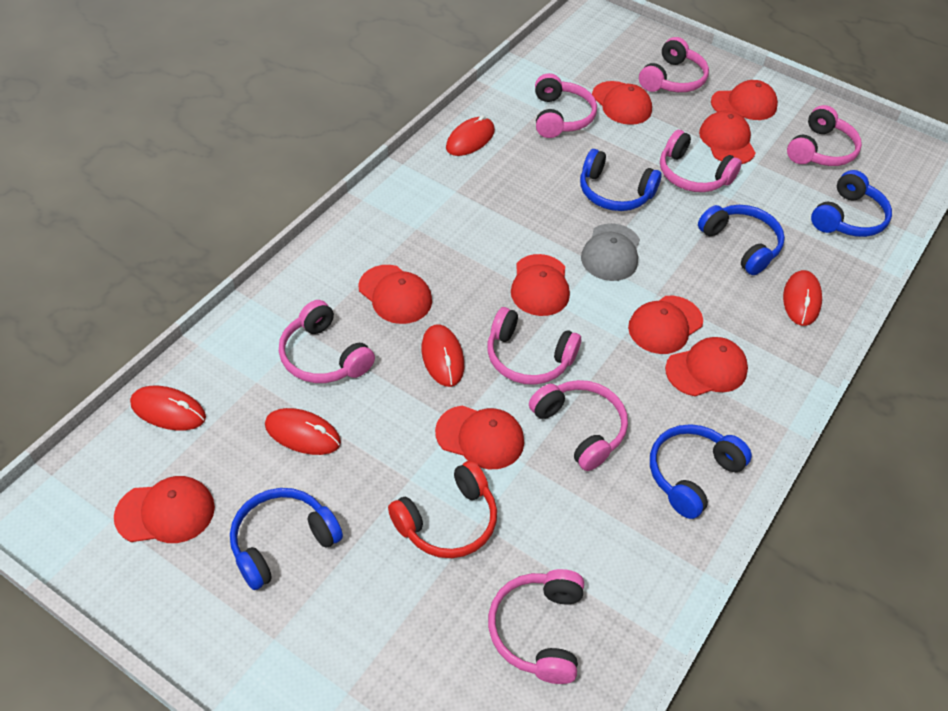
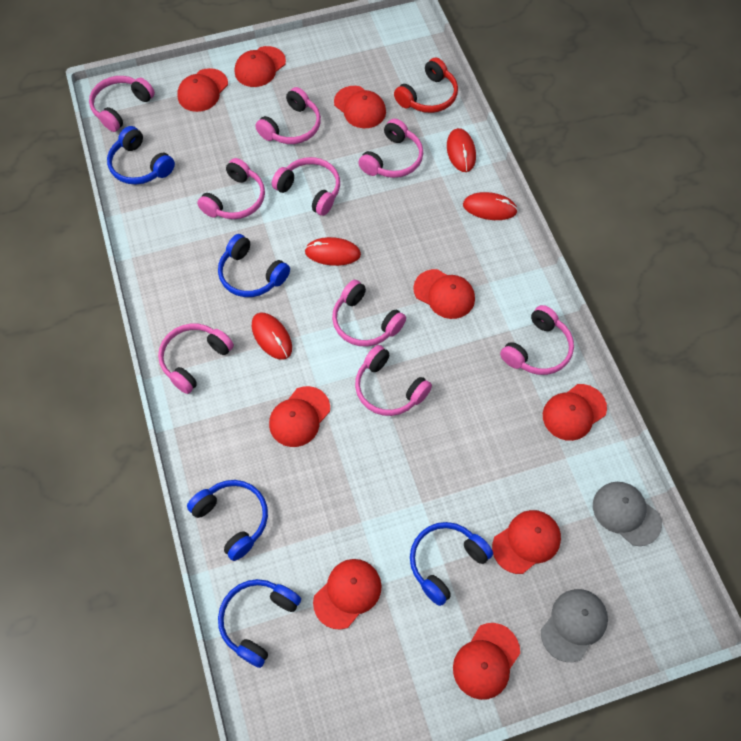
grey cap: [581,223,640,281] = 1 -> [541,589,608,662] [593,482,662,546] = 2
pink headphones: [279,300,375,383] [487,307,581,385] [488,569,584,684] [529,380,628,471] [535,73,597,138] [639,37,709,92] [660,130,742,192] [787,105,862,166] = 8 -> [89,76,155,132] [158,324,234,394] [197,158,265,219] [255,87,321,144] [272,157,340,216] [332,280,406,347] [355,345,432,416] [358,119,423,178] [500,305,574,375] = 9
red mouse: [130,386,206,431] [265,408,341,455] [422,324,464,387] [446,115,495,156] [783,270,822,326] = 5 -> [252,313,292,360] [305,237,361,266] [447,128,476,172] [463,192,518,220] = 4

